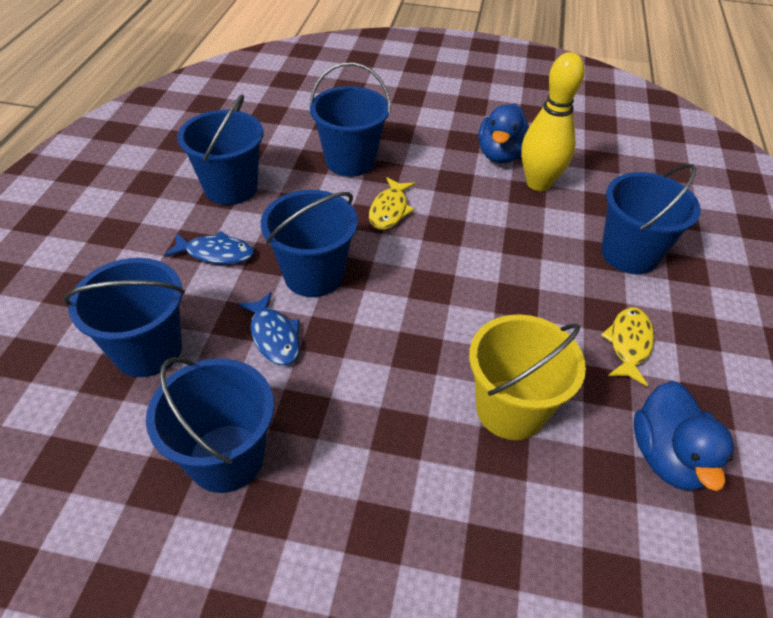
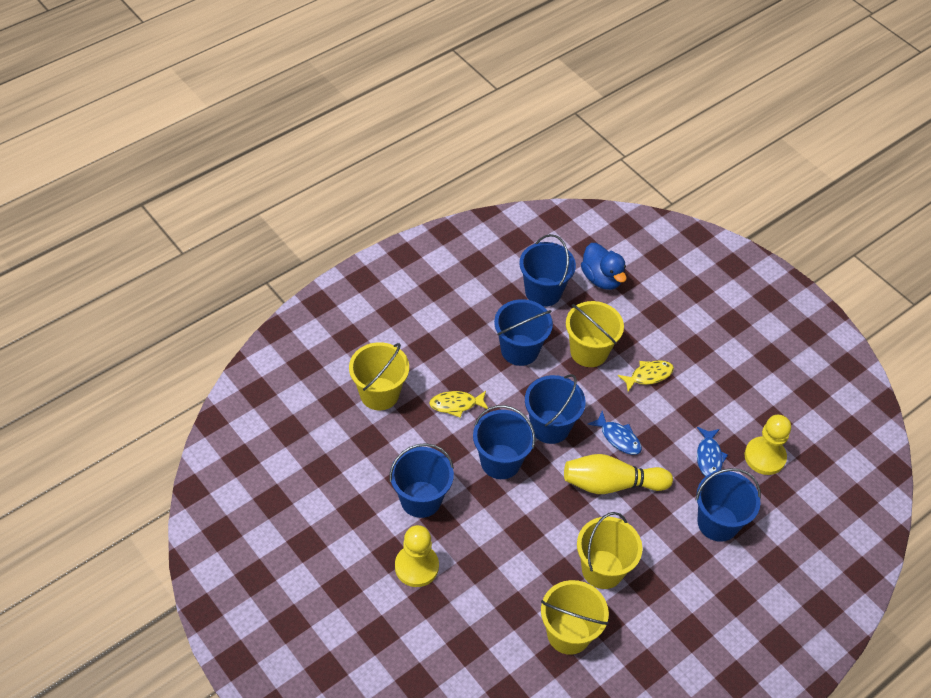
blue duck: [478,104,530,164] [634,381,734,491] = 2 -> [581,243,627,290] = 1
yellow bucket: [469,315,586,440] = 1 -> [349,342,409,410] [541,580,609,655] [566,301,624,367] [577,512,643,589] = 4
yellow pawn: none = 0 -> [395,525,439,587] [745,415,791,475] = 2

